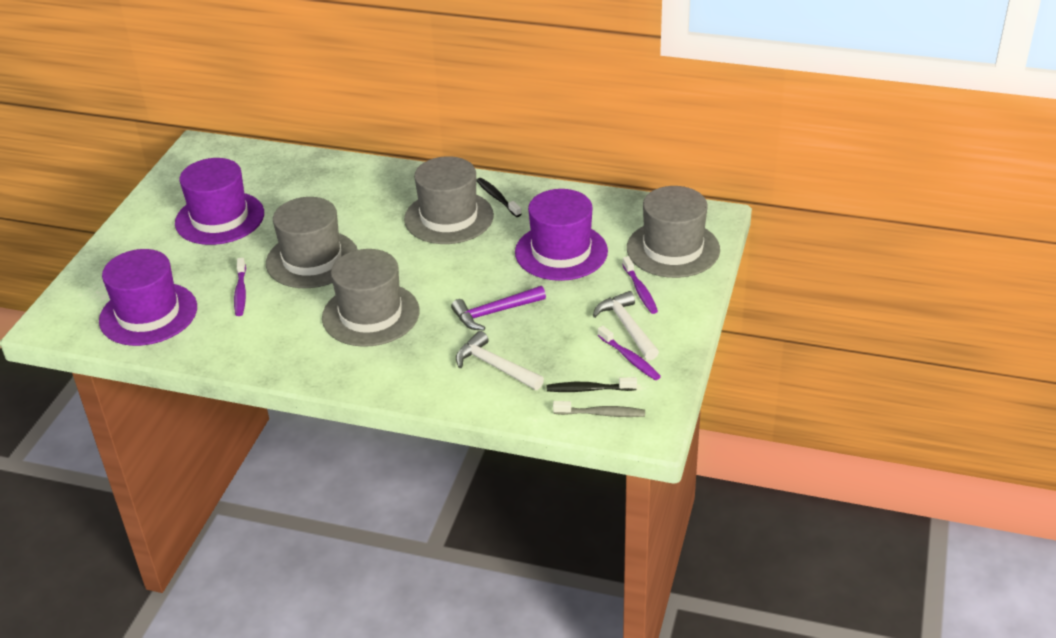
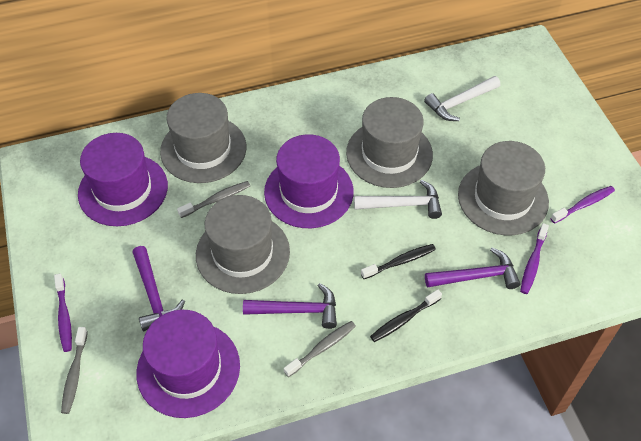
grey toothbrush: [553,401,645,417] = 1 -> [61,327,88,414] [177,181,250,218] [284,321,356,377] = 3
purple hammer: [451,286,546,330] = 1 -> [132,246,185,331] [243,283,337,329] [425,248,520,289] = 3

